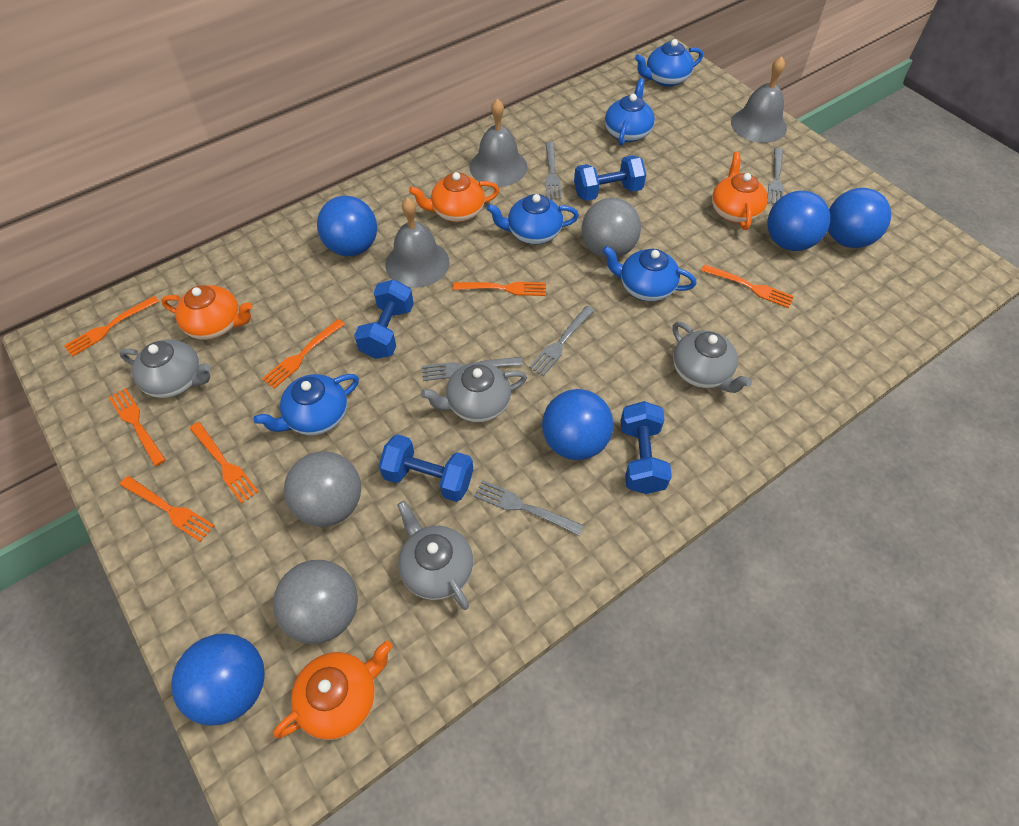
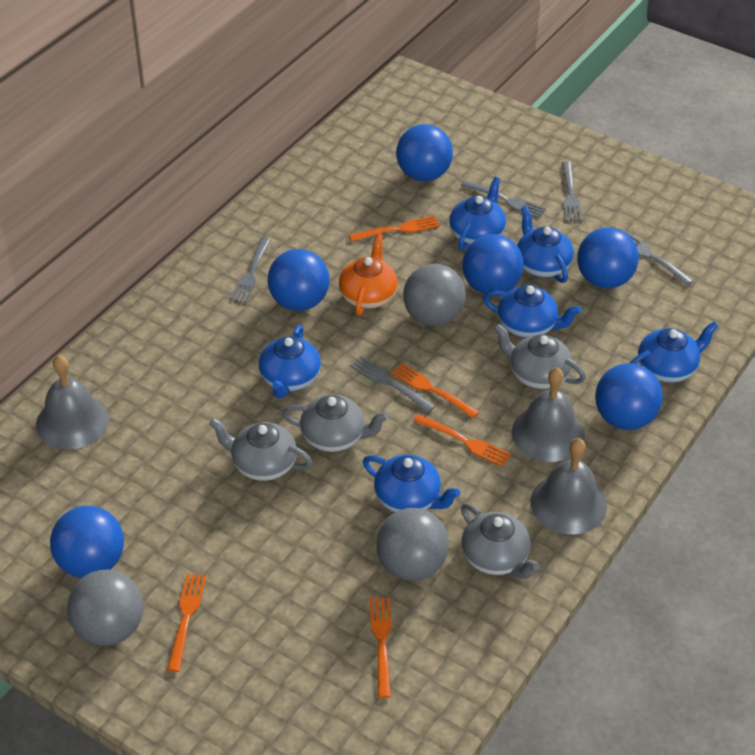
blue ball: [171,633,265,726] [317,196,377,256] [542,389,613,460] [767,191,830,251] [828,188,891,248] = 5 -> [50,506,124,578] [267,249,330,311] [396,124,453,181] [462,234,524,294] [577,227,639,288] [595,363,663,430] = 6
blue dumbbell: [354,279,414,359] [379,434,473,502] [574,155,646,201] [620,401,672,494] = 4 -> none = 0
blue teapot: [253,374,359,435] [487,194,579,244] [602,246,697,301] [605,78,655,146] [635,39,703,87] = 5 -> [259,325,321,398] [363,455,460,512] [449,177,506,250] [483,285,581,338] [517,206,574,283] [630,321,719,383] = 6
orange fork: [64,296,159,357] [109,388,166,466] [120,476,214,542] [189,422,259,503] [262,319,345,389] [453,282,546,296] [701,264,794,308] = 7 -> [167,574,206,672] [349,216,439,242] [370,597,392,698] [391,363,479,418] [414,414,511,467] = 5
orange teapot: [161,285,252,340] [273,640,393,740] [409,172,499,222] [712,152,768,230] = 4 -> [339,234,398,316] = 1

